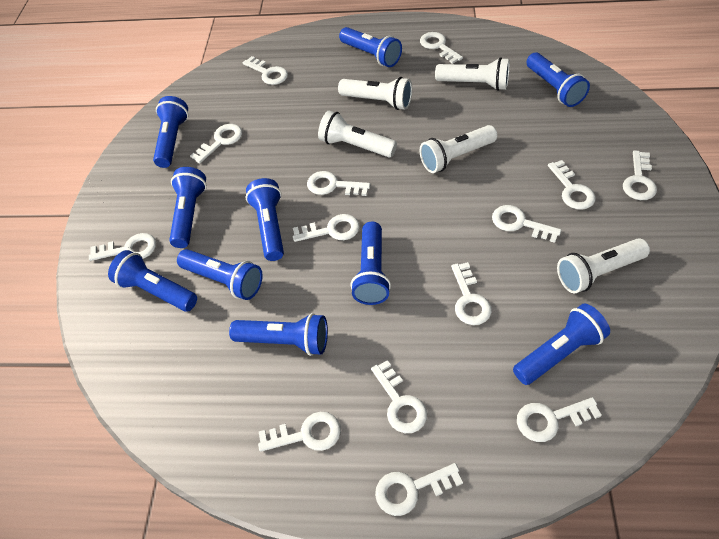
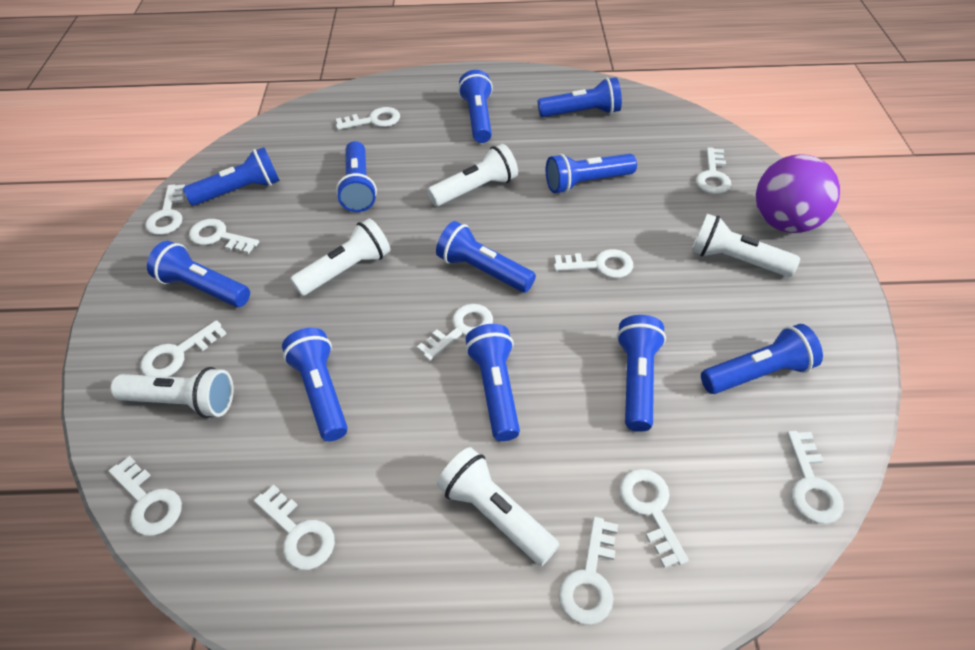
blue flashlight: [108,250,197,312] [153,96,189,168] [169,167,207,248] [177,249,263,300] [229,313,328,356] [246,178,284,261] [339,27,402,67] [351,221,391,305] [513,304,610,385] [526,53,590,107] = 10 -> [147,241,250,307] [183,147,280,206] [282,328,348,441] [336,141,377,212] [436,221,536,293] [458,70,493,143] [465,324,520,441] [538,77,622,117] [546,154,637,194] [616,315,666,432] [701,324,823,394] = 11
purple ball: none = 0 -> [756,154,840,233] = 1
white key: [89,233,156,261] [190,124,242,163] [243,56,288,85] [258,412,341,452] [293,214,360,242] [307,171,371,196] [371,360,427,433] [375,463,463,516] [420,32,463,64] [451,262,492,325] [492,205,562,243] [517,397,602,442] [548,160,596,210] [623,150,657,200] = 14 -> [109,456,182,536] [141,320,227,377] [145,184,185,235] [189,219,259,254] [254,485,335,570] [336,107,400,130] [417,304,493,361] [554,249,633,278] [558,517,618,625] [619,469,689,568] [696,147,731,194] [787,431,844,524] = 12

